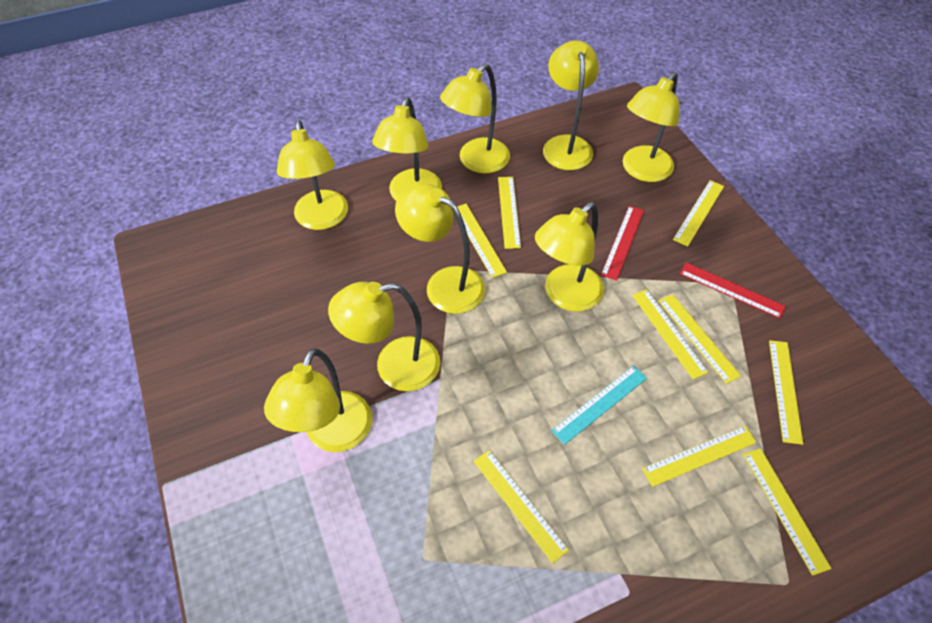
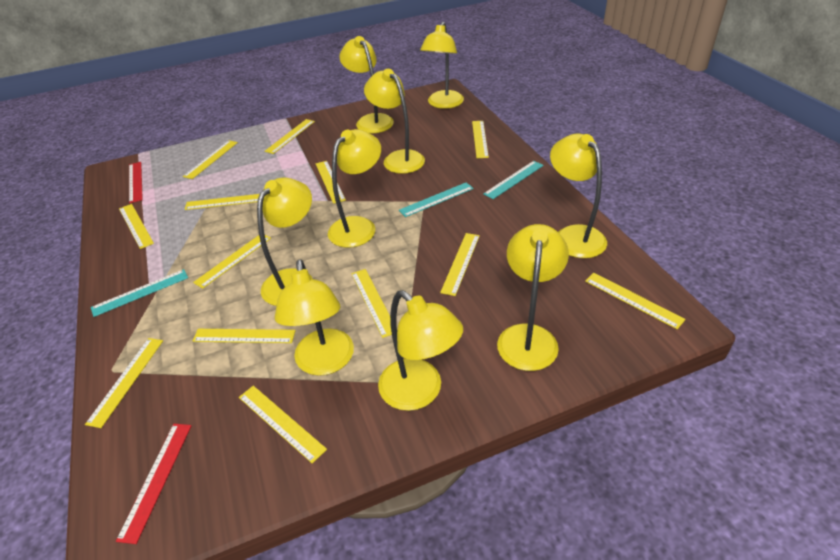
turquoise ruler: [551,366,647,445] = 1 -> [91,269,188,317] [399,182,474,217] [483,161,544,199] = 3
yellow ruler: [457,204,507,278] [473,450,569,563] [498,177,521,249] [632,289,709,379] [642,426,757,487] [659,294,741,384] [673,180,724,247] [743,448,832,576] [769,340,803,445] = 9 -> [85,338,163,428] [119,204,154,249] [183,140,238,179] [185,194,260,210] [193,235,271,289] [193,329,296,343] [239,386,327,464] [265,119,315,154] [316,161,346,204] [351,269,392,338] [440,233,480,296] [472,121,489,158] [585,273,686,329] = 13

